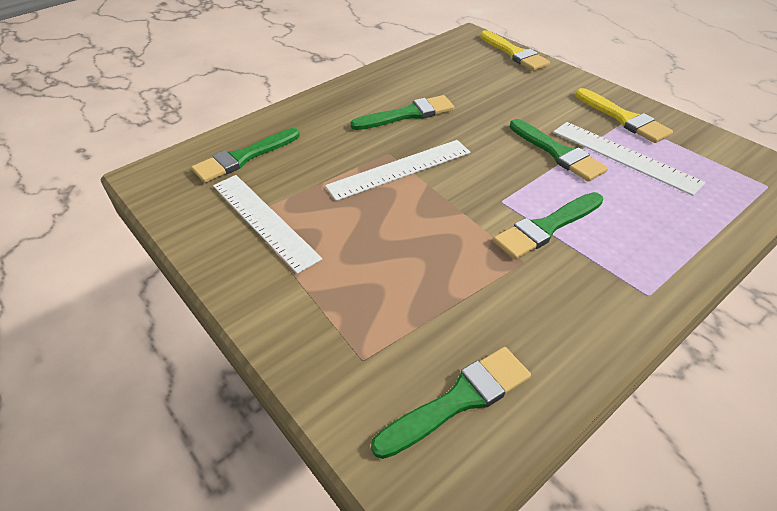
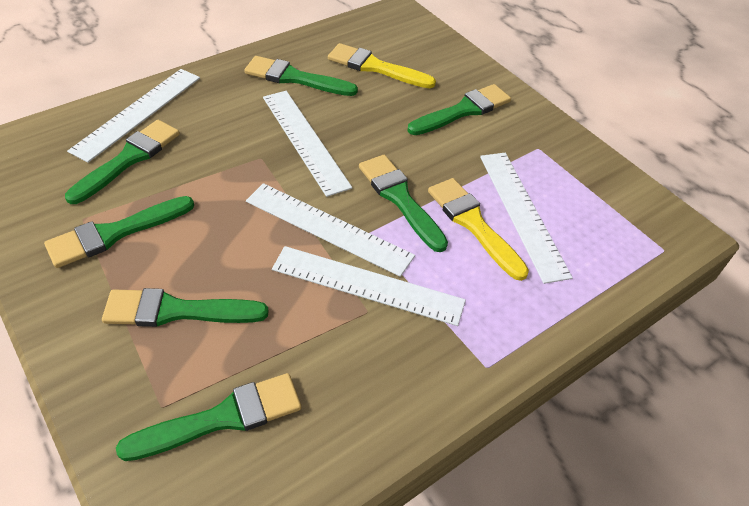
green brush: [191,128,300,183] [350,95,454,130] [371,347,531,459] [493,192,603,259] [509,119,608,182] = 5 -> [44,196,194,268] [65,120,180,204] [102,288,269,327] [116,373,301,461] [244,56,358,96] [359,155,448,252] [407,84,511,135] = 7
white ruler: [213,175,322,274] [325,140,471,201] [553,122,705,196] = 3 -> [67,69,200,163] [246,183,415,277] [263,91,352,197] [272,246,466,326] [480,153,573,284] = 5

